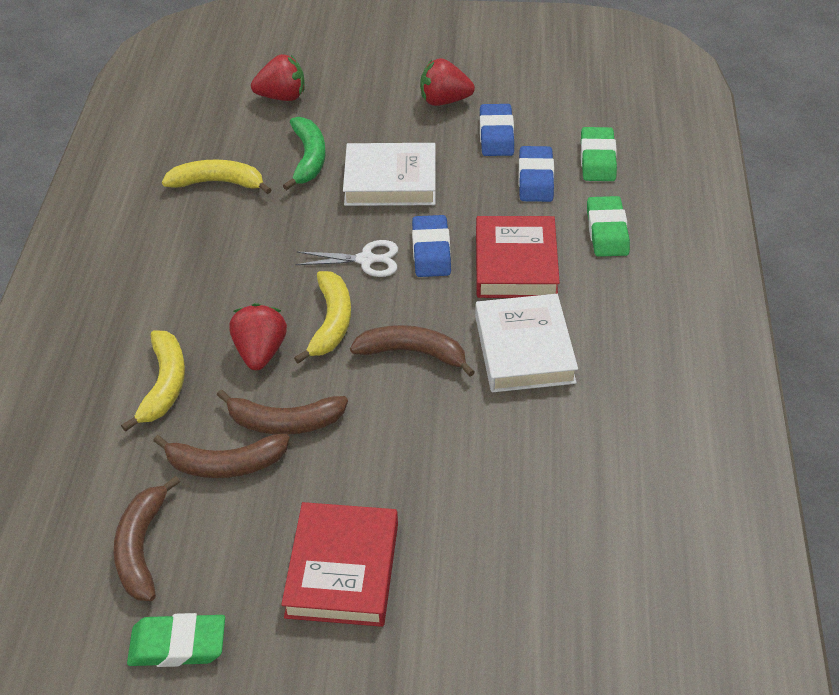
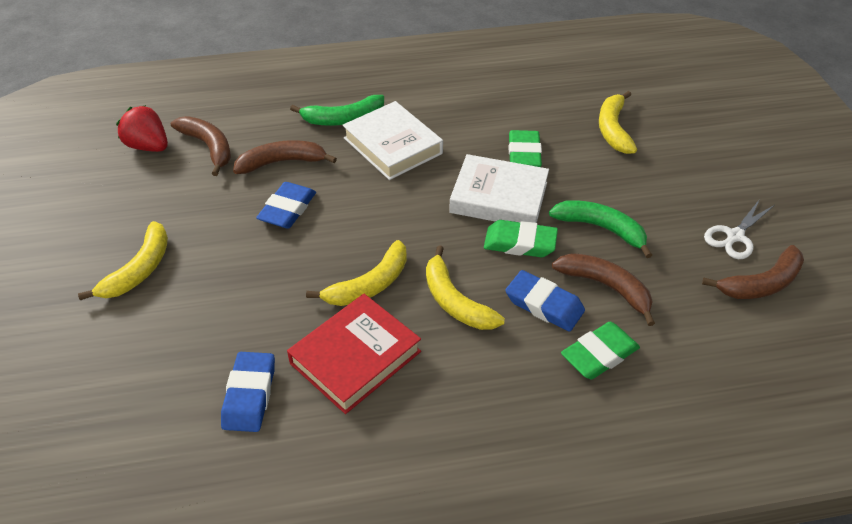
green banana: [283,117,326,190] = 1 -> [290,95,384,126] [549,200,652,258] = 2
red book: [281,502,398,627] [476,216,560,298] = 2 -> [287,294,421,414] = 1
red strawberry: [229,303,287,370] [251,54,305,101] [420,58,475,106] = 3 -> [116,105,168,152] = 1
yellow banana: [121,330,185,432] [162,159,271,194] [294,271,351,363] = 3 -> [78,221,168,300] [306,240,407,306] [426,245,505,330] [599,91,637,154] = 4

